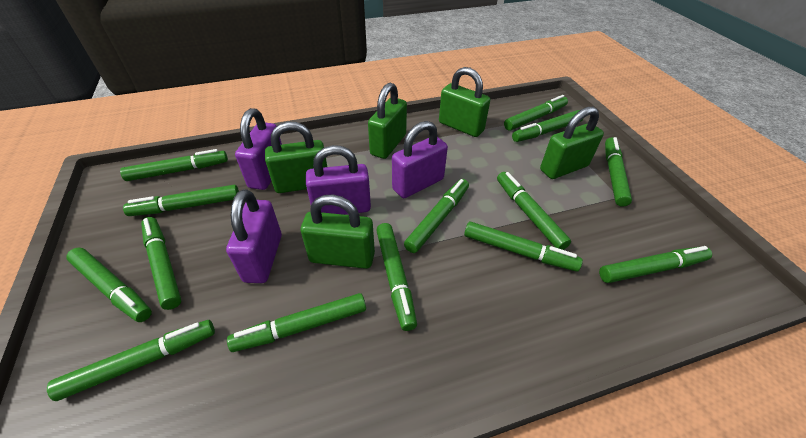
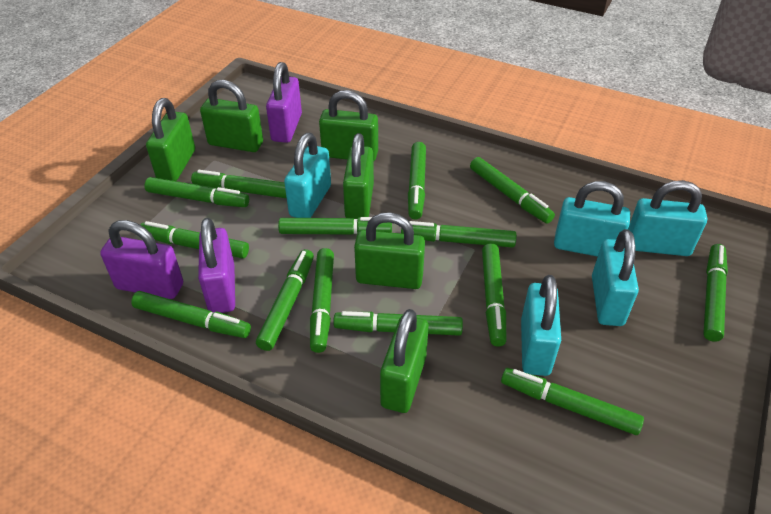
green padlock: [265,122,327,193] [301,195,375,269] [368,82,407,159] [439,67,490,137] [540,107,604,179] = 5 -> [146,98,195,181] [200,80,263,152] [319,90,378,162] [343,133,374,219] [354,212,425,289] [380,309,428,413] = 6
purple padlock: [226,189,282,283] [235,108,282,190] [306,145,371,215] [392,121,448,198] = 4 -> [100,220,183,299] [198,218,235,313] [266,62,302,143] = 3
turquoise padlock: none = 0 -> [284,133,331,218] [521,275,561,376] [554,181,630,257] [592,229,639,326] [628,180,707,256] = 5

